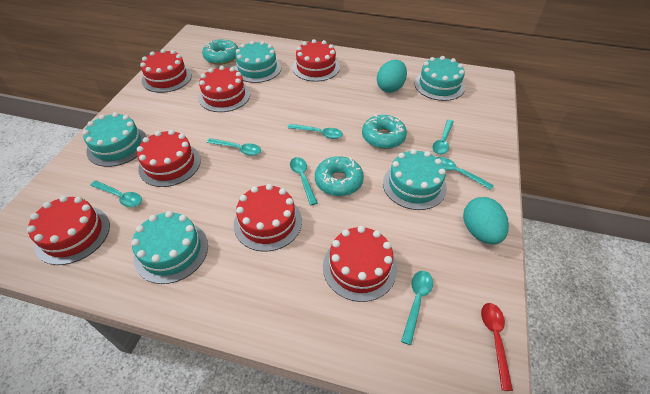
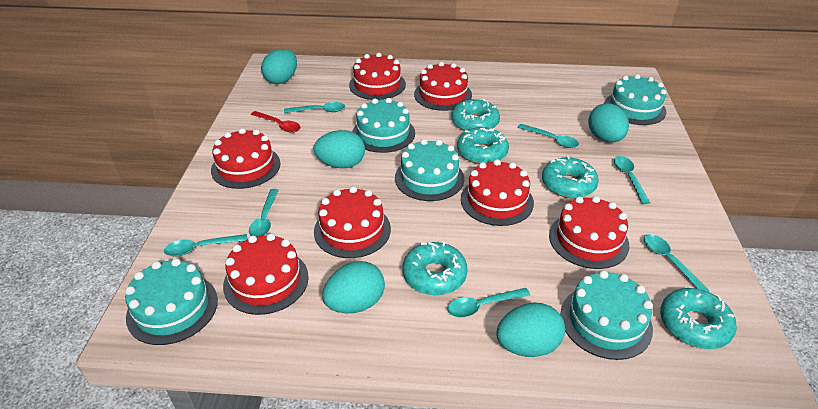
turquoise donut: [202,39,238,65] [315,156,364,196] [362,115,407,149] = 3 -> [402,242,468,295] [451,99,500,131] [457,127,509,164] [542,156,599,198] [660,288,737,349] = 5
turquoise egg: [377,60,407,93] [463,197,509,245] = 2 -> [261,49,297,84] [313,130,365,168] [322,261,385,313] [496,302,565,357] [588,103,629,142] = 5

